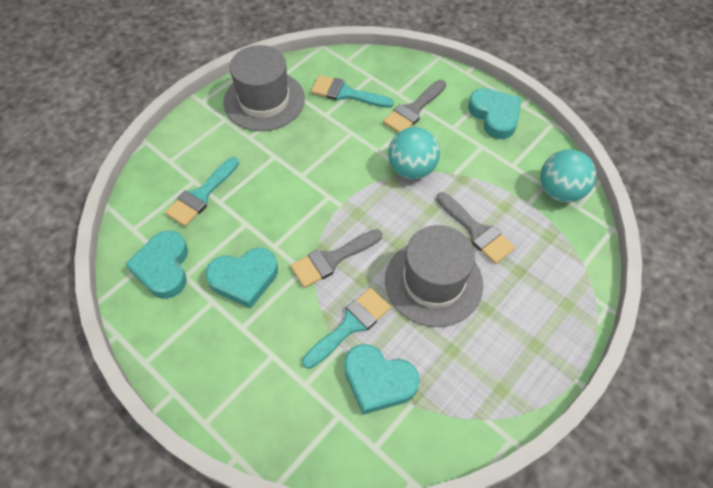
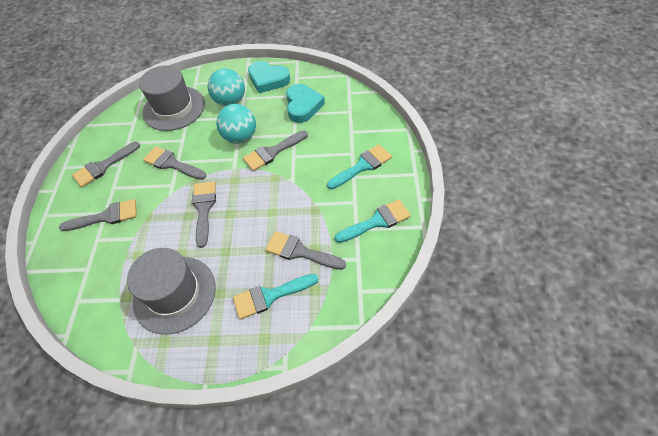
grey brush: [291,229,382,288] [383,80,446,133] [436,192,515,264] = 3 -> [59,199,137,231] [72,142,140,187] [143,146,206,180] [192,182,216,248] [243,130,308,171] [265,231,346,270] = 6
turquoise heart: [126,230,188,299] [206,248,278,309] [344,344,420,415] [468,88,521,139] = 4 -> [248,61,290,93] [286,84,325,123] = 2

